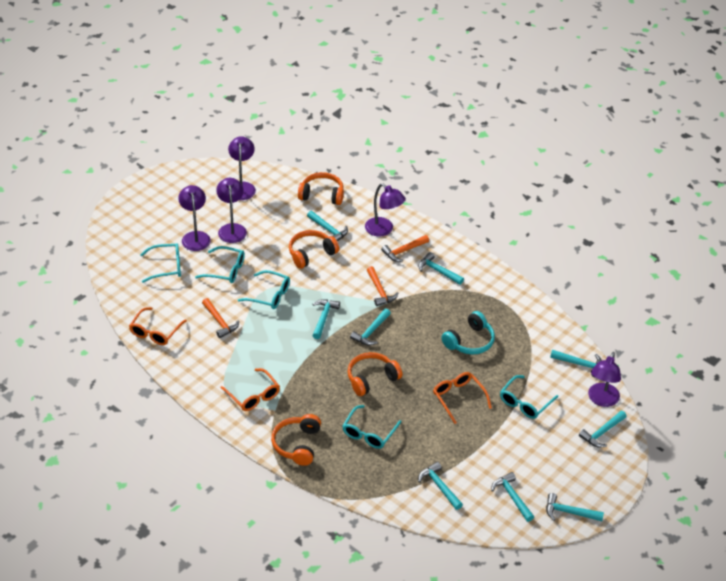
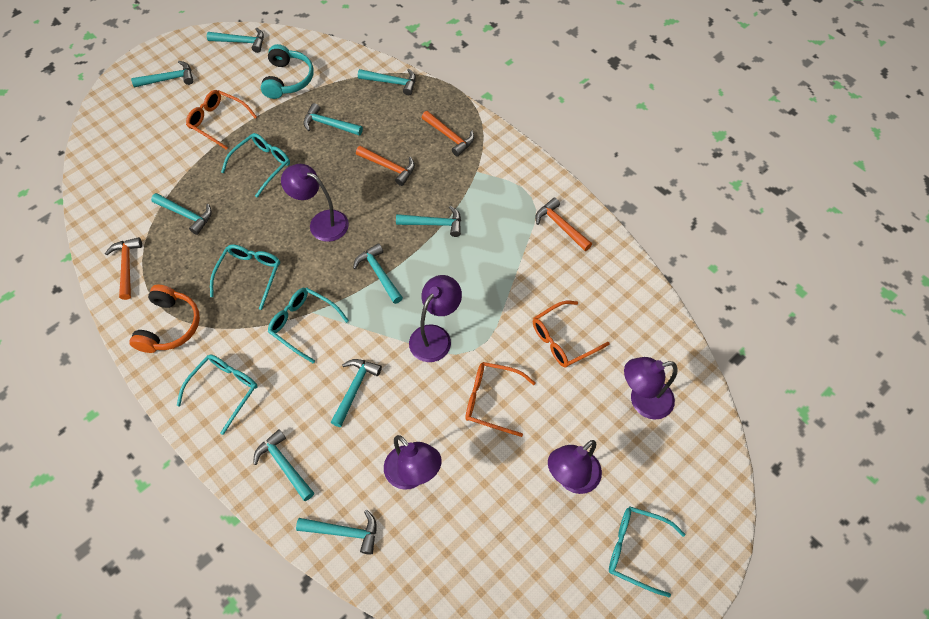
orange hammer: [202,298,239,338] [367,266,398,306] [381,235,429,262] = 3 -> [105,237,142,300] [356,146,415,186] [421,111,474,156] [535,198,592,251] = 4
orange headphones: [271,414,321,466] [289,230,339,269] [298,172,344,205] [348,352,402,396] = 4 -> [129,285,200,353] = 1
turquoise hammer: [307,211,348,242] [312,299,340,339] [350,308,391,345] [418,252,464,285] [418,462,463,510] [491,472,534,522] [546,493,604,521] [550,350,602,378] [579,411,627,448] = 9 -> [131,61,193,88] [151,193,212,235] [207,27,264,53] [253,429,314,501] [296,510,377,555] [303,103,363,136] [331,359,382,427] [353,243,403,304] [358,69,416,95] [396,206,461,237] = 10

